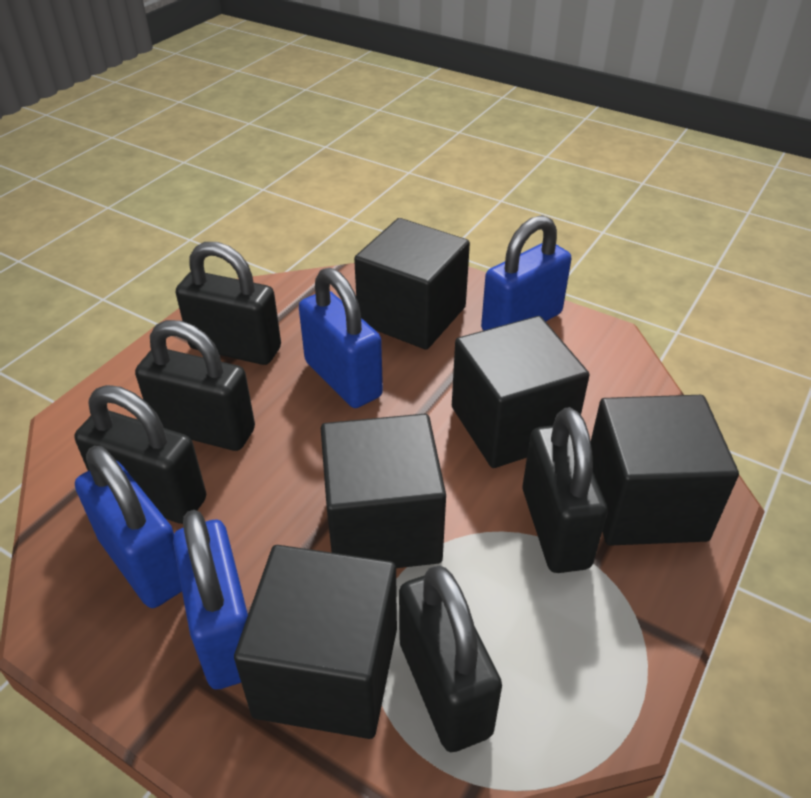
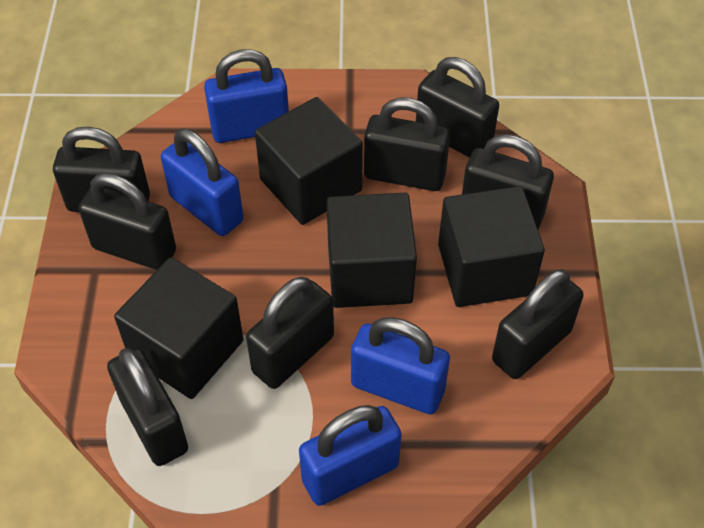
black cube: [234,545,397,739] [321,414,446,568] [354,218,470,350] [452,316,589,468] [591,395,739,546] = 5 -> [114,257,243,399] [255,97,363,225] [327,193,417,308] [438,186,545,307] = 4
black padlock: [74,385,206,524] [135,320,255,451] [176,242,281,365] [399,566,502,752] [522,407,608,573] = 5 -> [53,126,150,212] [78,173,176,270] [107,348,188,466] [246,277,334,389] [364,97,450,191] [416,57,499,157] [462,134,554,229] [492,269,583,379] = 8

